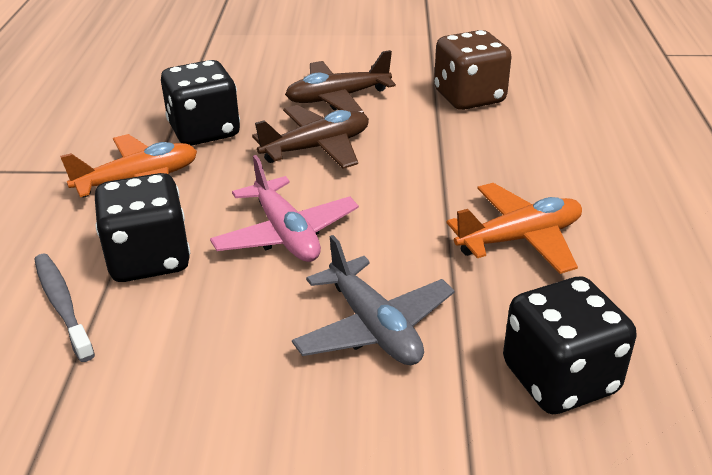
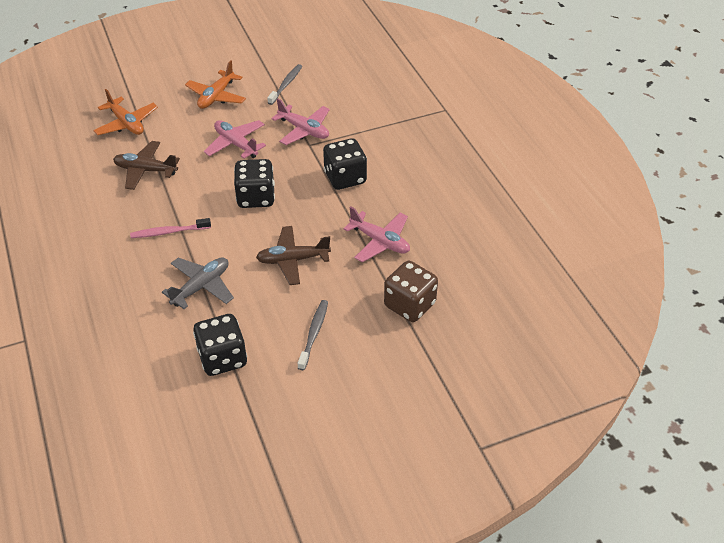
grey toothbrush: [34,254,95,362] = 1 -> [267,64,302,105] [298,300,328,370] = 2
pink plane: [210,155,359,262] = 1 -> [204,120,266,159] [271,99,330,145] [343,206,410,262] = 3
pink toothbrush: none = 0 -> [130,218,211,238] = 1

